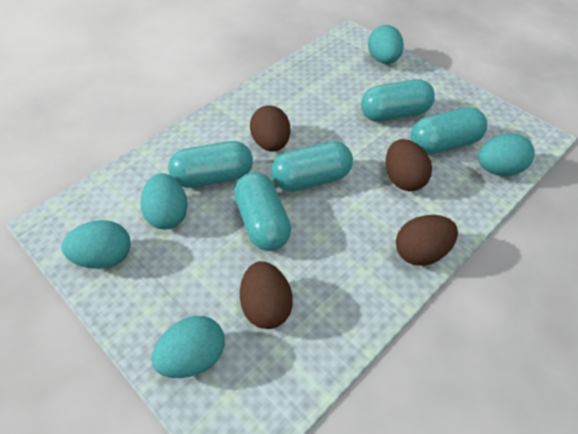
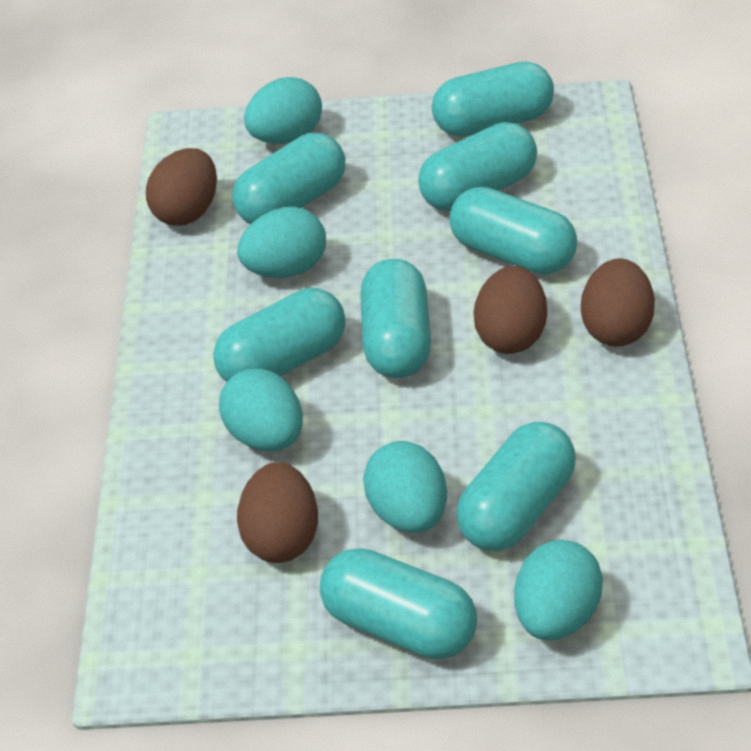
turquoise capsule: [168,141,253,188] [234,172,291,251] [271,141,353,191] [361,79,435,122] [411,107,487,154] = 5 -> [213,288,346,382] [232,133,345,224] [320,548,477,659] [360,259,431,378] [418,122,537,211] [432,61,554,137] [449,187,577,274] [456,422,576,551] = 8

